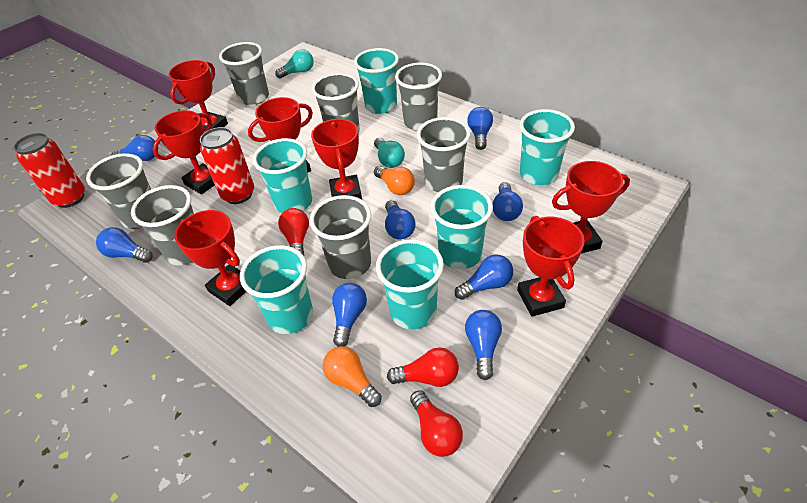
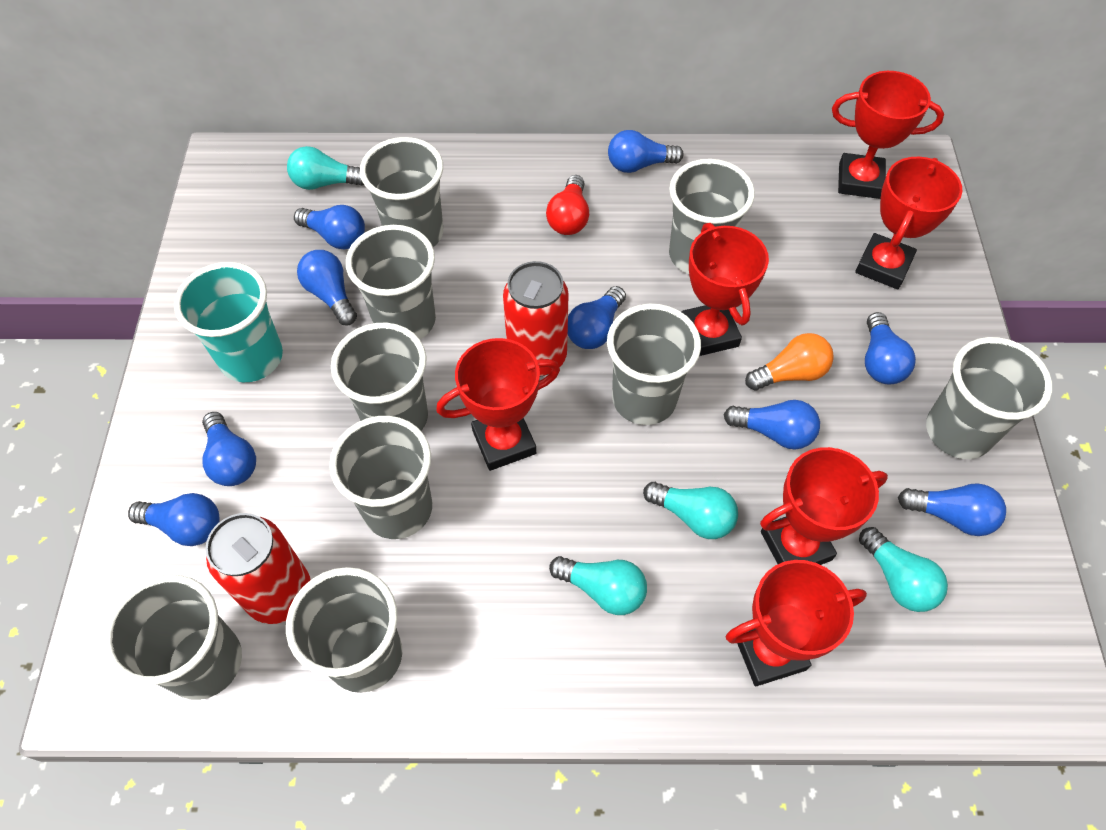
blue light bulb: [96,227,153,263] [112,135,158,161] [332,283,367,347] [385,200,416,240] [455,254,513,300] [465,310,502,380] [467,107,493,150] [492,182,523,221] = 8 -> [128,493,220,546] [202,412,256,486] [294,205,365,249] [297,250,357,325] [568,286,626,349] [608,130,683,173] [724,400,820,449] [865,312,916,385] [898,483,1006,536] = 9
grey cup: [86,153,151,229] [131,185,194,265] [219,42,269,105] [310,195,371,279] [312,73,360,133] [395,63,442,131] [417,117,471,192] = 7 -> [104,575,242,700] [286,567,402,693] [329,416,432,539] [331,323,428,431] [346,225,436,339] [360,137,443,247] [607,304,701,425] [669,159,755,274] [926,337,1052,459] = 9
orange light bulb: [322,346,382,407] [374,166,415,195] = 2 -> [745,333,834,391] = 1
red light bulb: [278,208,309,256] [387,347,459,387] [410,390,463,457] = 3 -> [546,175,589,235] = 1
red trophy: [152,110,215,195] [168,60,228,131] [174,210,247,306] [248,97,313,173] [311,119,362,199] [517,216,585,317] [552,161,630,253] = 7 -> [436,338,560,471] [681,223,769,356] [726,560,867,686] [760,447,888,565] [832,71,944,199] [855,157,962,289] = 6
turquoise cup: [240,245,313,334] [253,138,312,213] [354,48,399,114] [376,239,444,329] [431,185,493,269] [519,109,575,185] = 6 -> [174,262,283,382] = 1
turquoise light bulb: [275,49,314,78] [374,138,405,168] = 2 -> [287,146,364,190] [549,556,647,615] [643,482,738,539] [859,527,948,612] = 4

